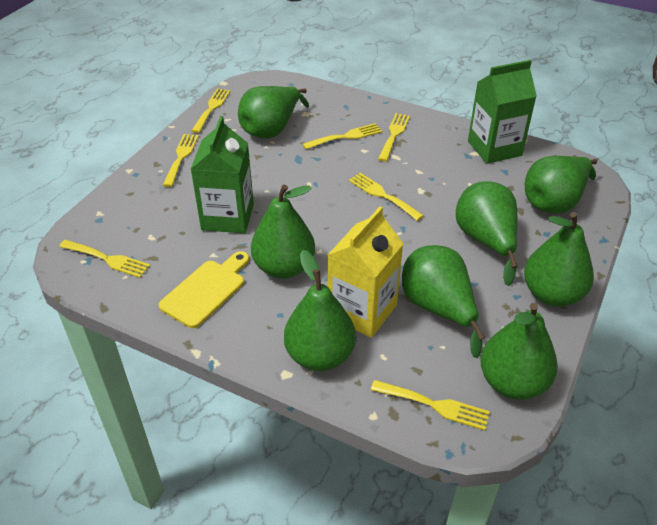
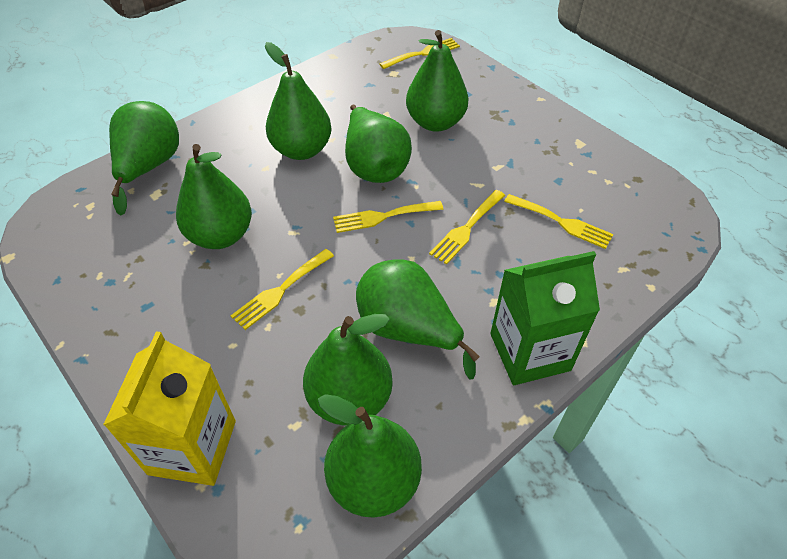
green carton: [191,116,254,233] [468,60,537,164] = 2 -> [490,251,600,385] = 1
yellow cutting board: [159,251,249,328] = 1 -> none = 0
yellow fork: [59,240,150,278] [163,134,199,187] [191,88,231,133] [303,123,382,149] [349,173,424,221] [371,380,490,431] [378,113,410,162] = 7 -> [231,249,334,330] [333,201,443,233] [379,38,460,69] [429,190,505,264] [504,194,613,249] = 5

